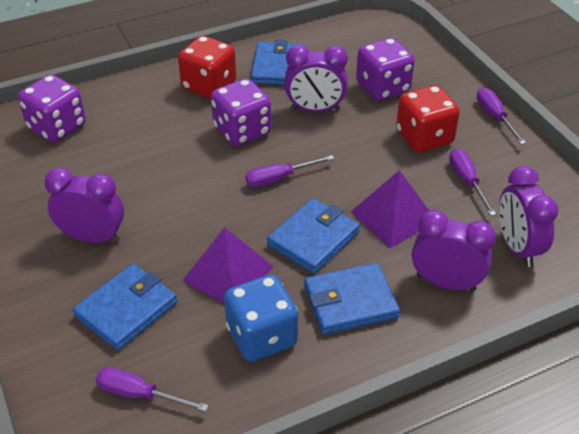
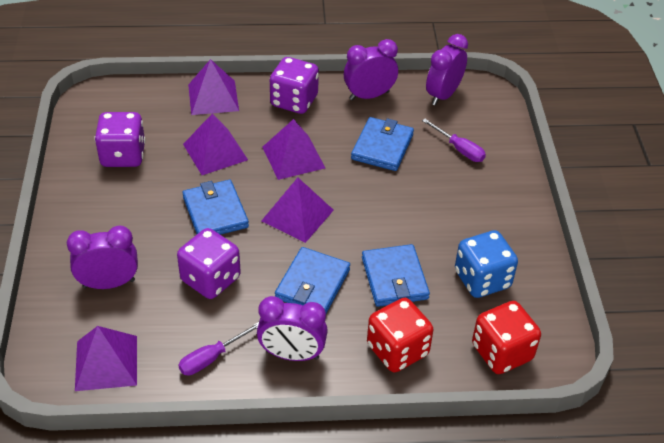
purple pyramid: [182,227,273,303] [351,170,429,248] = 2 -> [75,326,137,391] [183,114,248,175] [188,59,239,115] [262,119,325,180] [262,177,334,243] = 5
purple screwdriver: [96,367,209,412] [245,155,334,187] [449,149,496,216] [477,88,526,145] = 4 -> [178,322,259,376] [422,119,486,162] = 2

